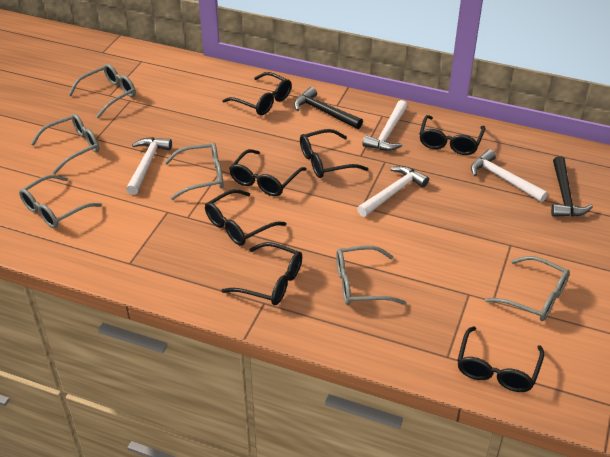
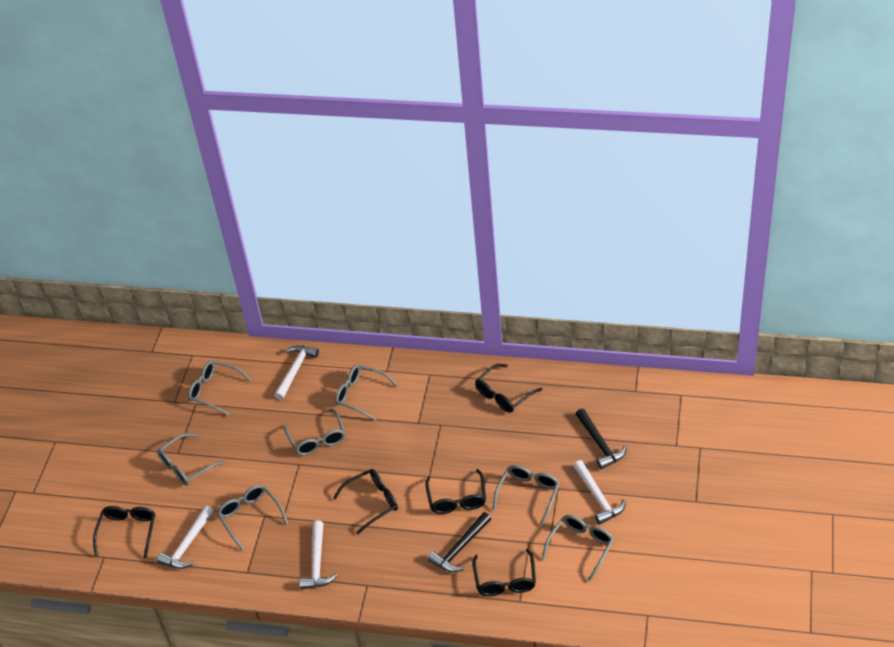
black glasses: [205,189,286,246] [221,242,302,305] [222,72,292,115] [229,149,307,196] [300,129,368,178] [419,115,485,155] [457,326,544,392] = 7 -> [93,506,155,558] [333,469,398,534] [425,469,486,514] [473,549,536,596] [475,364,542,413] = 5
grey glasses: [19,175,102,229] [31,114,99,174] [68,64,136,118] [165,142,224,200] [336,246,406,305] [485,256,570,321] = 6 -> [157,433,225,485] [188,361,251,416] [217,485,288,550] [284,408,345,456] [335,364,397,421] [493,465,560,526] [542,515,614,582] = 7

